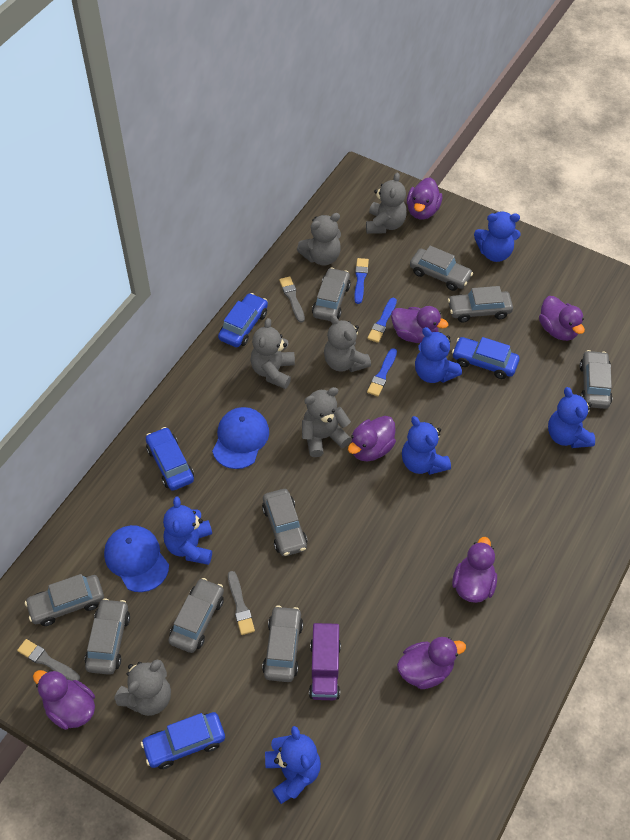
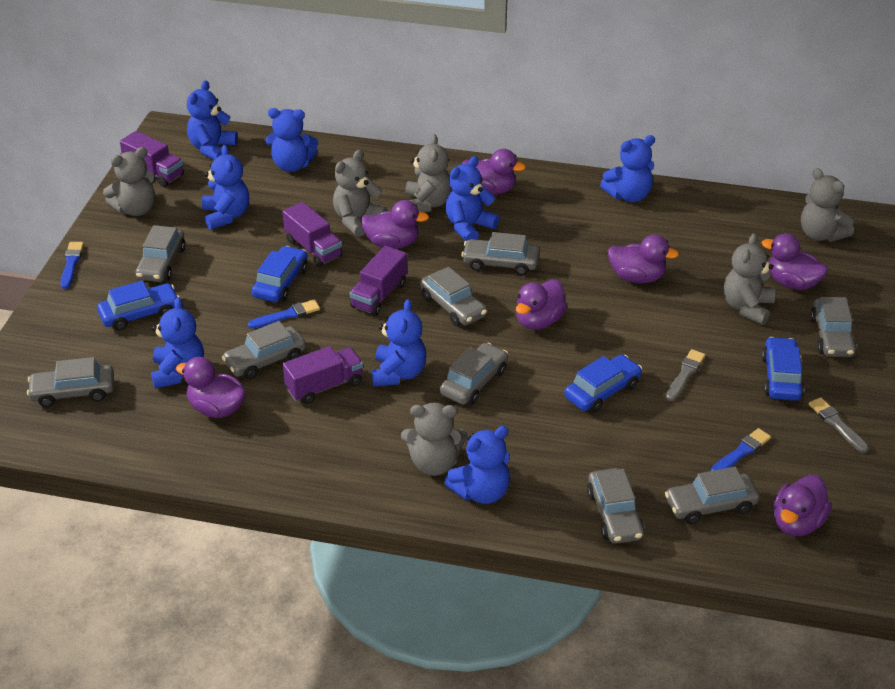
blue cap: [104,525,169,592] [212,407,269,469] = 2 -> none = 0
blue teddy bear: [163,497,212,565] [265,726,321,804] [402,416,451,475] [415,327,462,383] [474,212,520,262] [548,387,595,448] = 6 -> [151,297,204,389] [187,80,238,160] [202,145,249,230] [266,108,318,172] [372,299,426,386] [444,426,510,504] [446,156,499,241] [600,135,655,202] = 8
grey brush: [17,639,80,681] [228,571,255,635] [279,276,305,323] = 3 -> [666,349,705,401] [808,397,868,453] = 2
purple truck: [309,623,341,700] = 1 -> [120,131,184,187] [282,202,343,267] [283,346,363,404] [350,246,407,316] = 4

